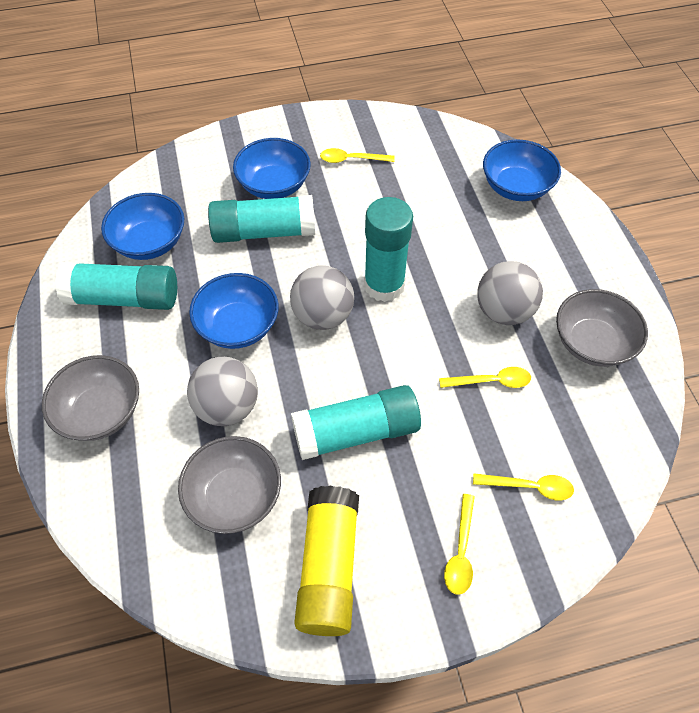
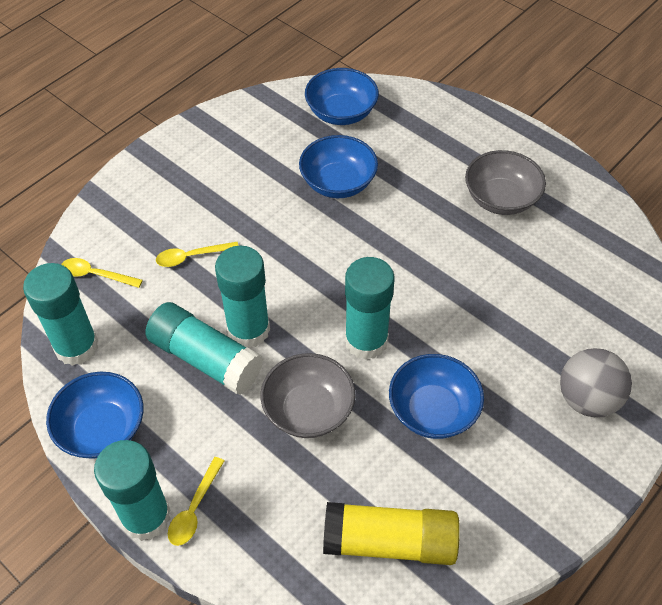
grey ball: [187,357,258,426] [290,266,354,330] [477,261,543,325] = 3 -> [560,348,632,417] = 1
grey bowl: [42,355,139,441] [178,436,281,534] [556,289,648,367] = 3 -> [261,353,356,438] [465,150,546,215] = 2
turquoise glue stick: [55,262,177,310] [208,195,315,243] [291,385,421,460] [364,197,413,302] = 4 -> [23,263,98,366] [94,440,171,541] [145,302,263,395] [215,245,270,348] [345,257,395,360] = 5
yellow spoon: [320,148,395,163] [439,367,531,388] [444,494,475,595] [473,473,574,501] = 4 -> [61,258,143,288] [156,242,239,267] [168,457,224,546] = 3

